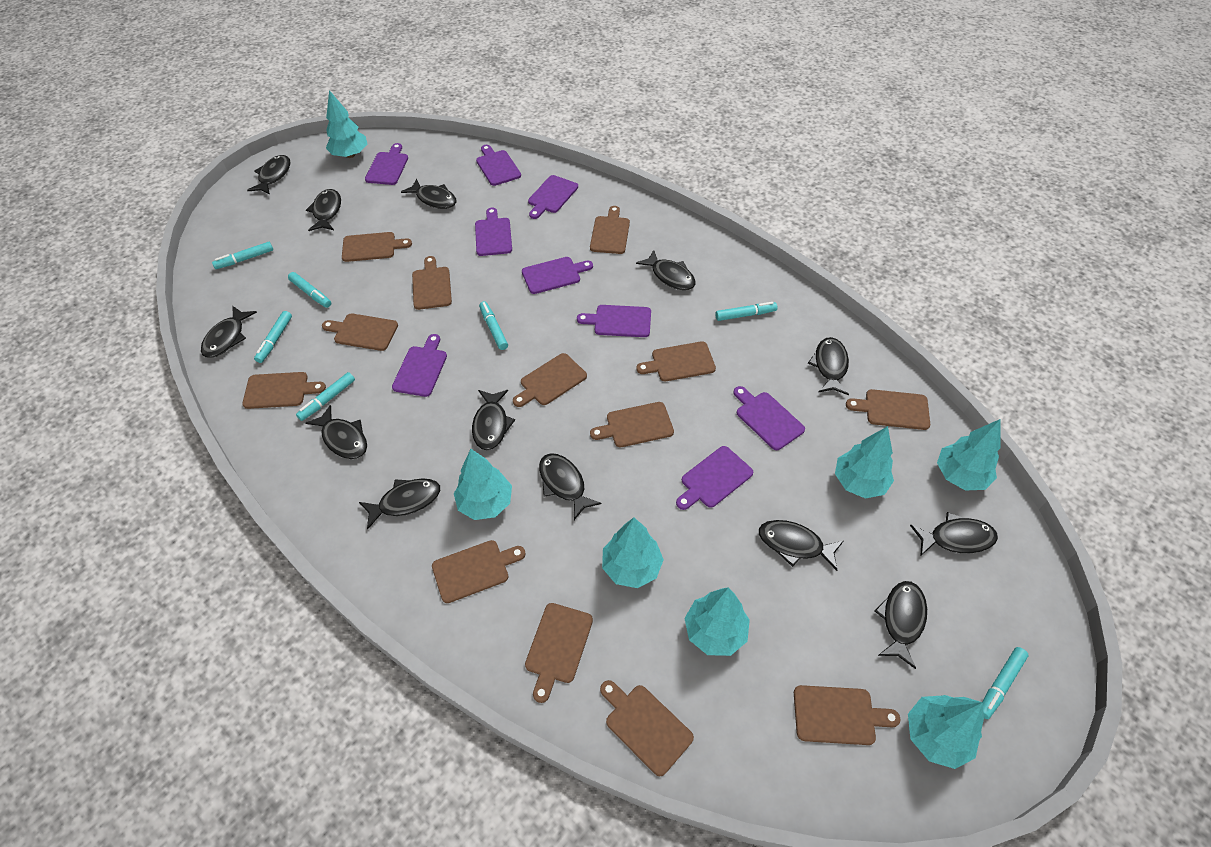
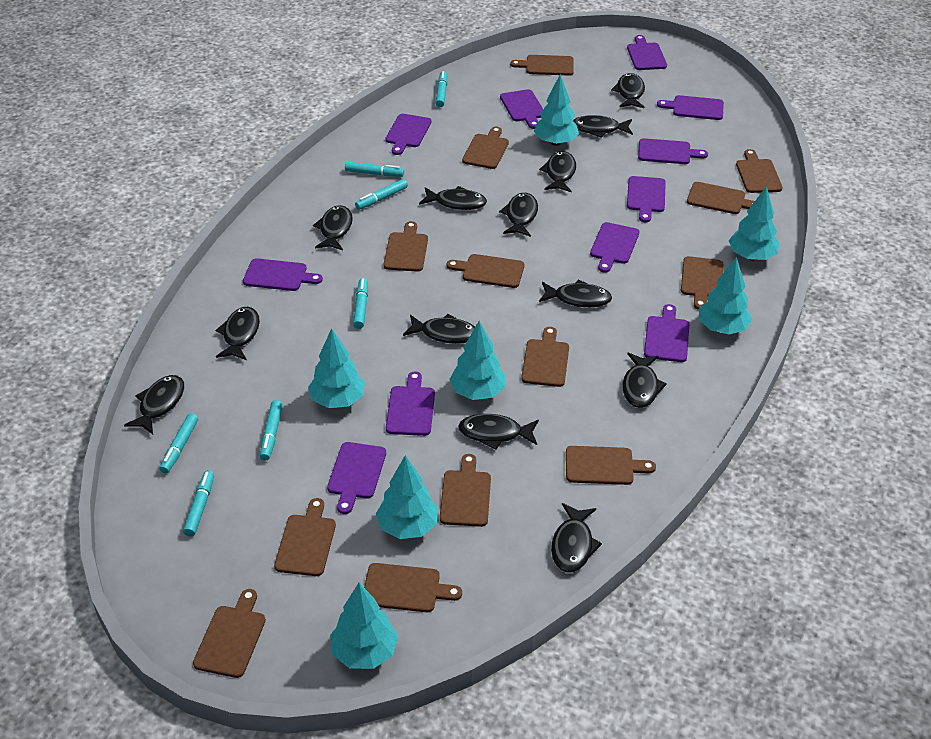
purple cutting board: [365,143,408,185] [392,334,447,397] [475,208,512,256] [476,145,521,186] [522,257,593,294] [528,175,578,219] [577,305,651,337] [676,446,753,510] [733,386,805,450] = 9 -> [243,258,323,291] [327,442,386,514] [385,114,431,155] [386,371,435,436] [500,89,543,129] [590,222,639,273] [627,35,667,70] [627,176,666,222] [638,138,708,164] [644,304,689,362] [657,95,724,120] = 11

